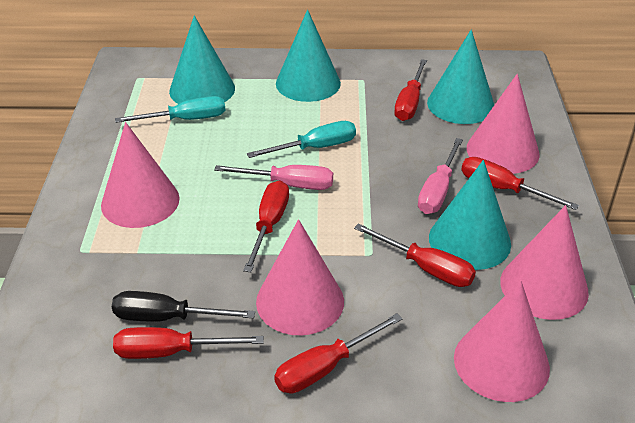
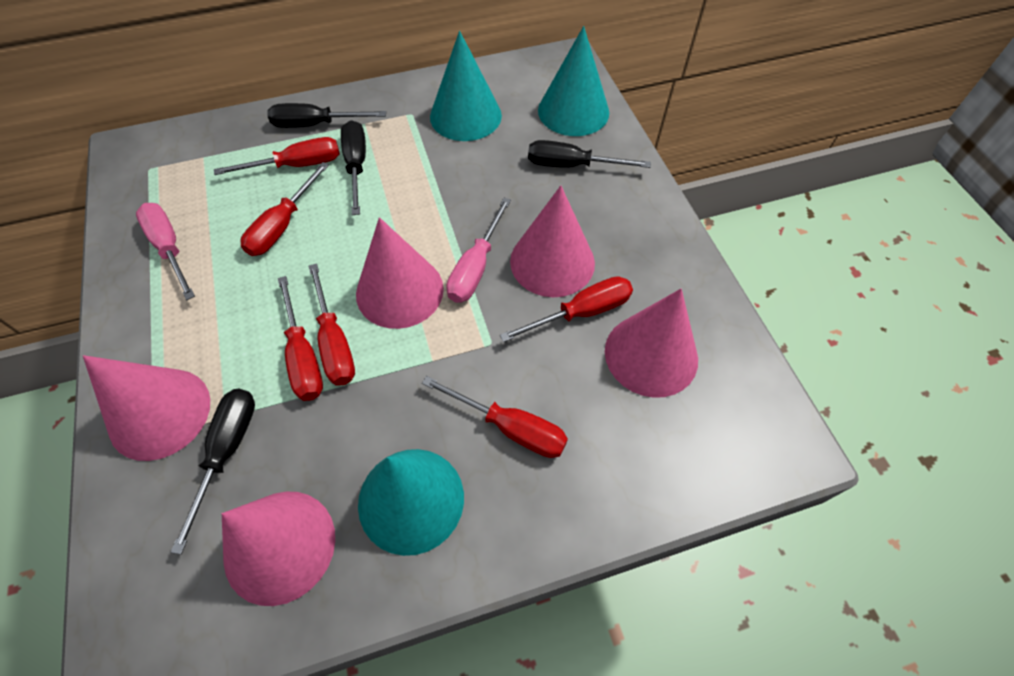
black screwdriver: [112,291,255,322] = 1 -> [171,389,255,554] [267,103,386,128] [341,120,366,215] [528,140,651,168] = 4
turquoise cone: [169,16,235,104] [276,10,341,102] [427,29,494,124] [429,160,511,270] = 4 -> [358,449,464,556] [430,31,502,141] [538,26,609,136] = 3
turquoise screwdriver: [115,96,226,123] [247,121,356,158] = 2 -> none = 0

